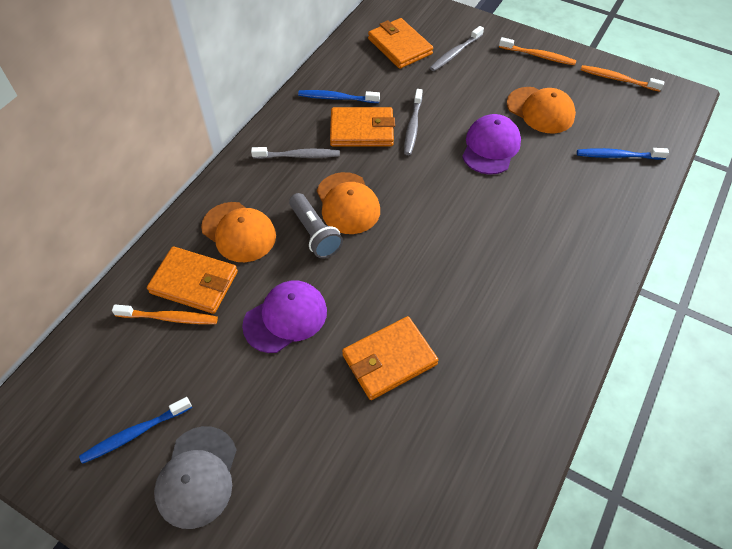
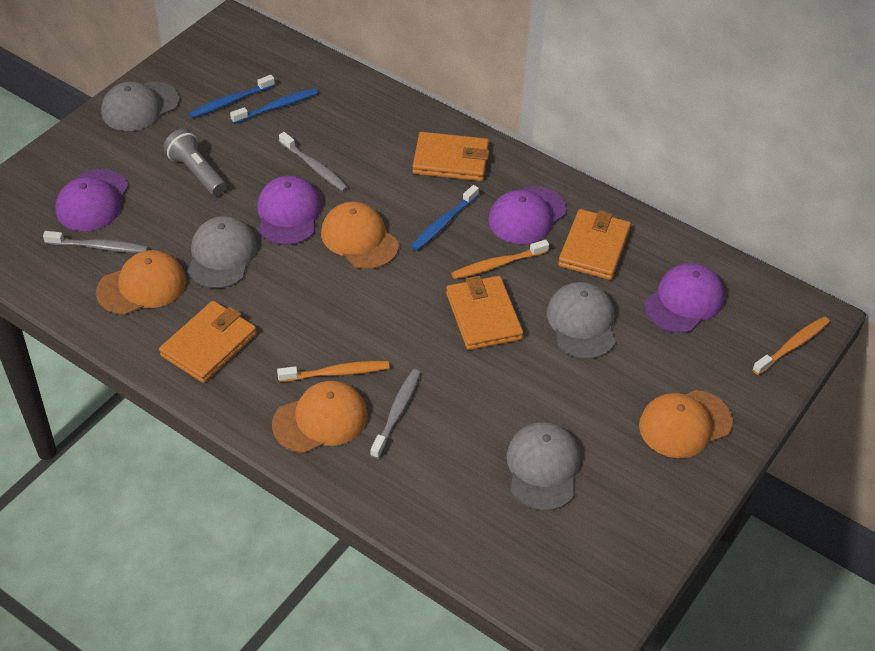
grey cap: [154,426,237,529] = 1 -> [101,81,180,131] [188,216,257,289] [506,422,580,511] [547,282,615,359] = 4
orange cap: [201,202,276,262] [317,172,380,234] [507,87,576,133] = 3 -> [96,250,186,315] [272,381,368,453] [321,202,399,269] [639,390,733,458] = 4
purple cap: [242,281,327,353] [462,114,521,174] = 2 -> [56,169,128,231] [257,175,321,245] [488,186,566,244] [644,263,725,333] = 4

